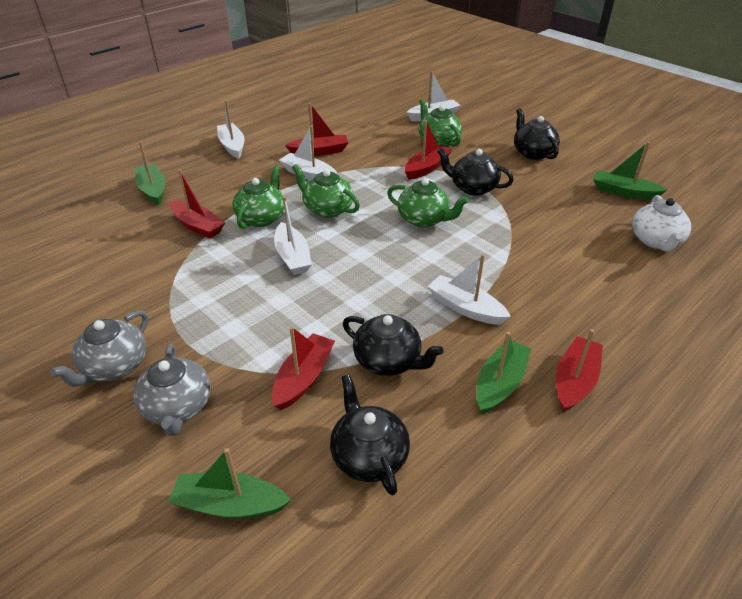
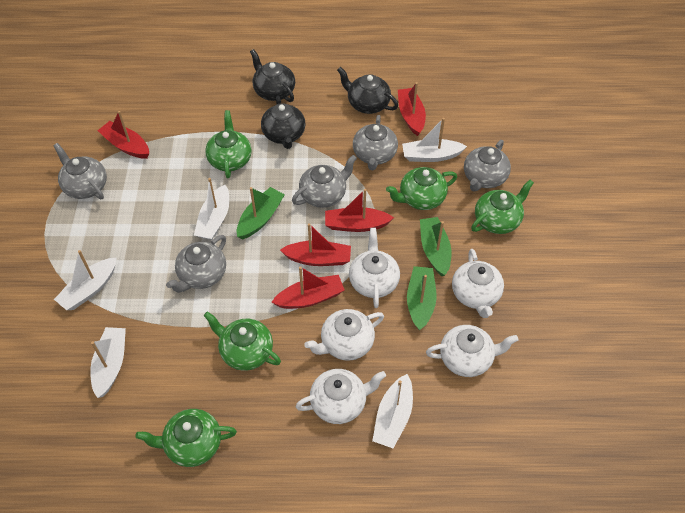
black teapot: [330,374,410,496] [343,314,444,376] [437,148,513,196] [514,108,560,160] = 4 -> [250,49,295,102] [261,96,306,149] [337,67,398,114] = 3
green boat: [135,141,165,205] [168,448,291,519] [476,332,531,414] [593,142,667,200] = 4 -> [237,187,285,239] [407,266,436,330] [420,217,451,276] = 3
green teapot: [232,165,284,229] [292,164,360,218] [387,178,469,227] [419,99,462,147] = 4 -> [135,409,237,467] [204,311,281,371] [205,110,252,179] [386,167,457,210] [471,179,534,234] = 5
grey teapot: [50,310,148,387] [133,344,211,436] = 2 -> [53,143,107,199] [166,235,226,293] [292,155,357,208] [353,115,398,170] [464,140,511,191] = 5
white teapot: [632,195,691,252] = 1 -> [295,369,386,424] [304,309,384,361] [349,228,400,308] [426,325,519,377] [452,249,504,318] = 5

